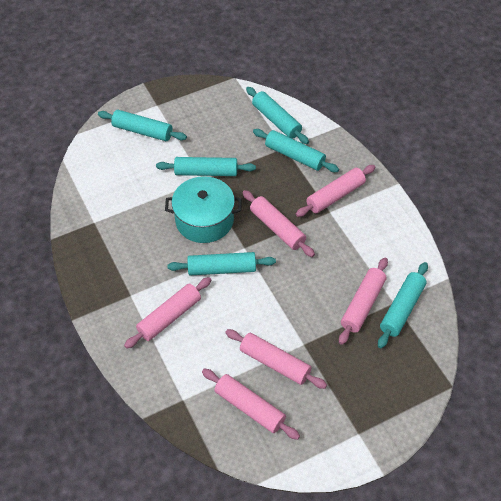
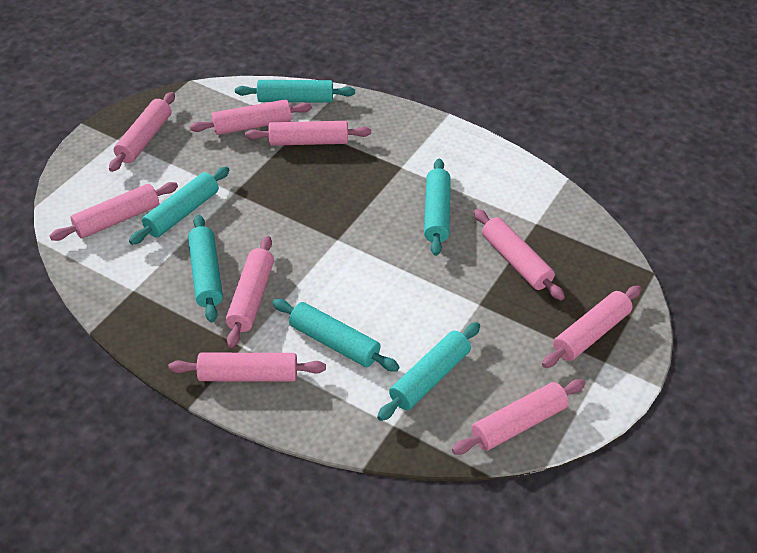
pink rolling pin: [124,277,211,349] [202,369,300,440] [225,329,327,389] [243,190,315,257] [296,165,375,217] [339,257,388,345] = 6 -> [50,182,178,241] [109,92,175,172] [168,353,326,382] [190,99,312,135] [226,236,274,348] [245,121,371,146] [452,379,585,455] [474,209,565,300] [542,286,641,368] = 9
turquoise pot: [165,176,242,243] = 1 -> none = 0

